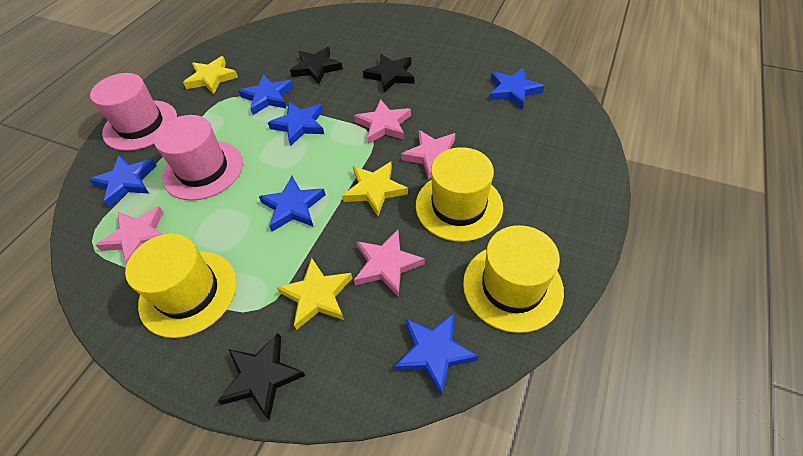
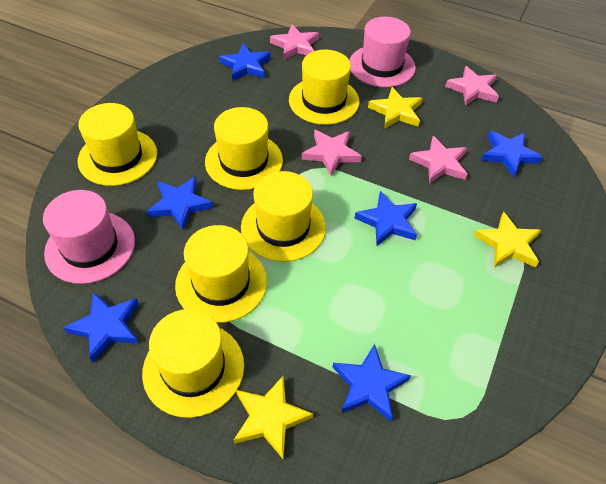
black star: [218,333,306,420] [290,47,343,84] [363,54,414,92] = 3 -> none = 0
yellow hat: [125,234,237,338] [416,147,503,242] [463,225,564,333] = 3 -> [78,103,157,186] [142,309,244,418] [175,225,267,323] [205,107,283,190] [241,171,326,262] [289,50,360,125] = 6

